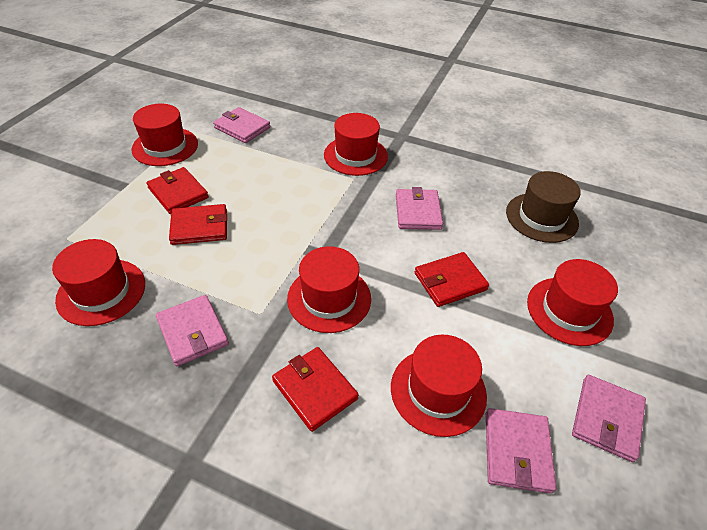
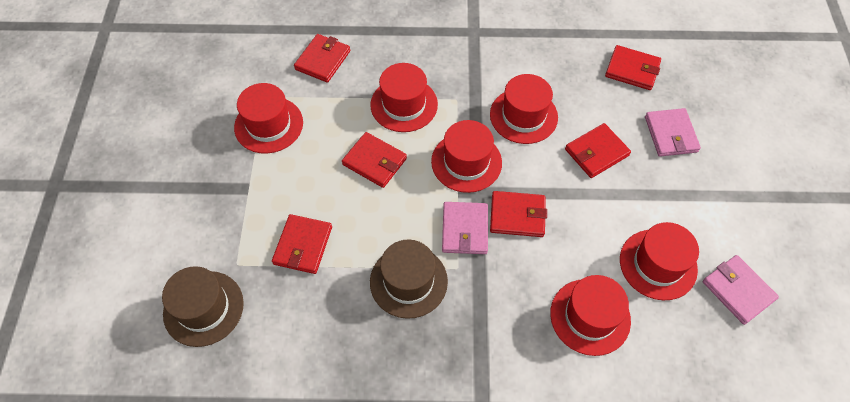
brown hat: [506,171,581,243] = 1 -> [162,266,244,347] [370,240,448,319] = 2
pink wallet: [156,295,229,366] [213,107,270,143] [396,187,443,230] [486,408,556,494] [572,375,646,462] = 5 -> [442,202,488,254] [645,108,701,157] [703,255,779,325] = 3
red wallet: [146,167,209,214] [169,204,227,245] [272,347,359,432] [415,252,489,307] = 4 -> [272,214,332,274] [294,34,350,83] [342,132,407,188] [490,191,547,237] [565,123,631,178] [605,45,661,90] = 6

